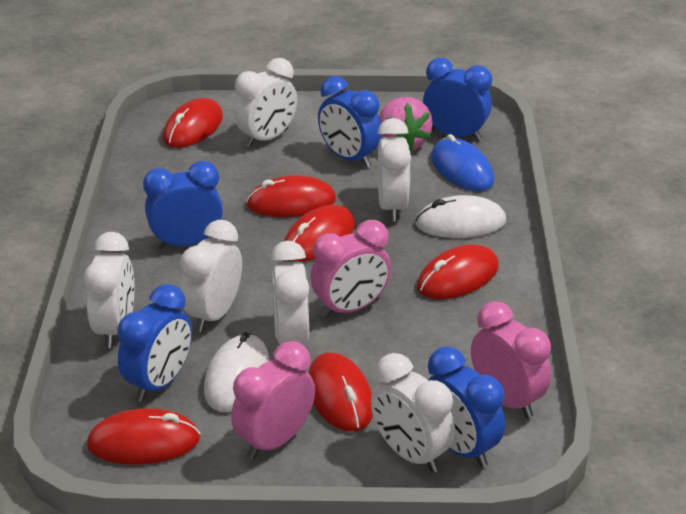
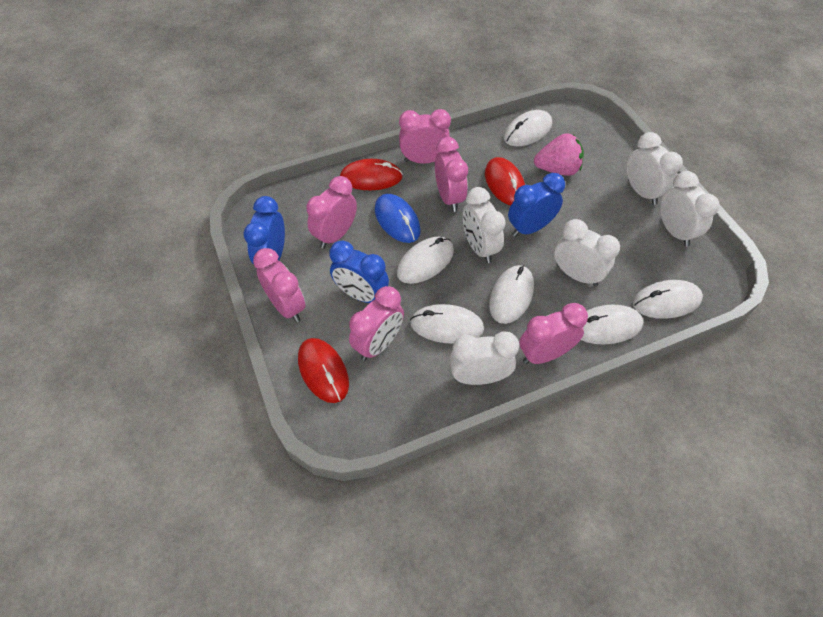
blue clock: [117,284,192,402] [143,161,223,249] [318,76,382,168] [423,58,492,141] [428,346,505,467] = 5 -> [243,196,285,264] [329,240,389,303] [508,173,565,237] = 3
pink clock: [231,341,315,459] [310,220,391,318] [471,301,551,418] = 3 -> [253,248,305,322] [306,176,357,248] [349,286,404,361] [399,109,451,164] [435,137,468,212] [519,303,588,364] = 6
red mouse: [87,408,200,465] [163,98,223,148] [246,175,336,217] [284,205,355,261] [308,352,373,432] [417,245,499,299] = 6 -> [298,338,349,403] [340,159,403,190] [485,157,525,205] = 3
white clock: [84,232,135,348] [180,220,242,332] [233,58,297,148] [271,241,310,344] [371,353,455,473] [377,118,411,222] = 6 -> [450,332,519,385] [463,187,506,263] [554,219,620,286] [627,132,683,205] [660,171,720,247] = 5
white mouse: [204,332,270,412] [415,195,506,238] = 2 -> [397,237,454,284] [410,304,484,344] [489,265,534,324] [504,110,552,146] [581,305,643,344] [633,280,703,319] = 6

